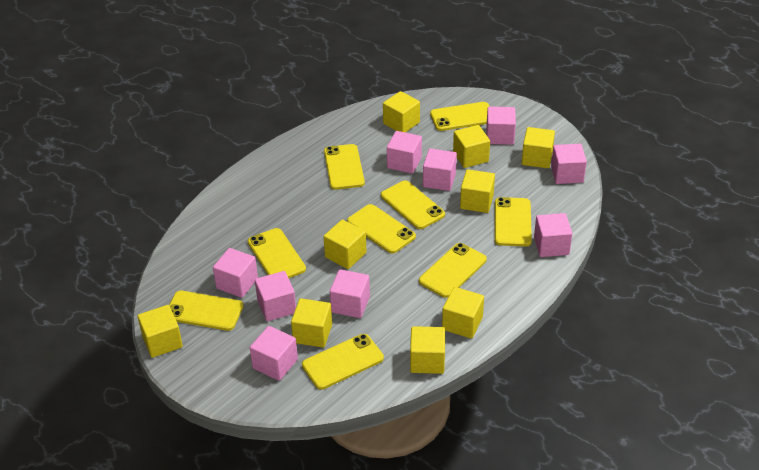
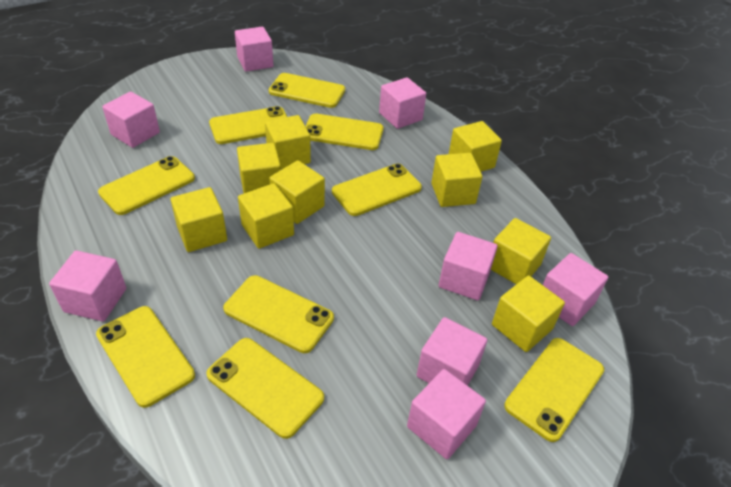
pink cube: [213,248,258,298] [250,326,298,381] [255,271,296,321] [330,269,370,318] [387,131,422,174] [423,148,457,191] [486,107,516,145] [534,213,572,257] [551,144,587,184] = 9 -> [49,250,126,321] [102,92,160,148] [235,27,273,72] [379,77,426,129] [407,369,486,459] [417,317,487,386] [439,232,498,300] [543,253,608,326] = 8

